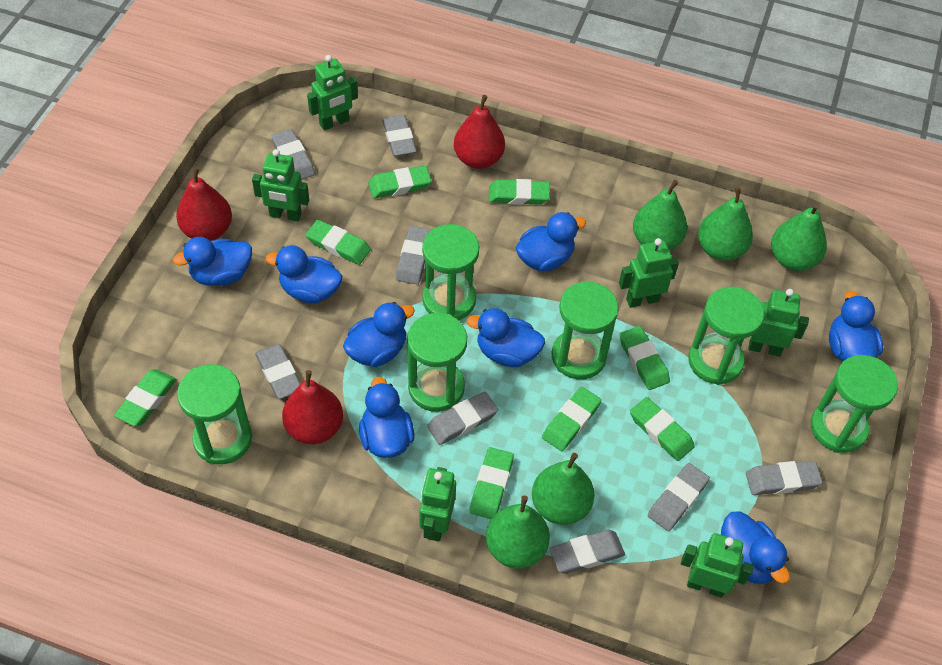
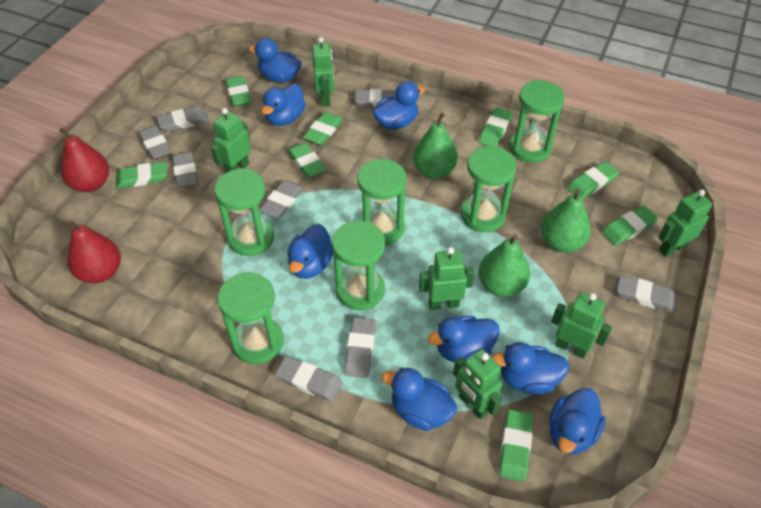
green pear: [486,495,550,569] [532,453,594,525] [633,180,687,250] [698,187,753,261] [771,203,827,271] = 5 -> [413,113,458,179] [479,234,530,297] [541,189,591,253] = 3
red pear: [176,167,232,241] [282,370,343,444] [454,95,505,169] = 3 -> [59,128,109,192] [68,220,121,283] = 2

